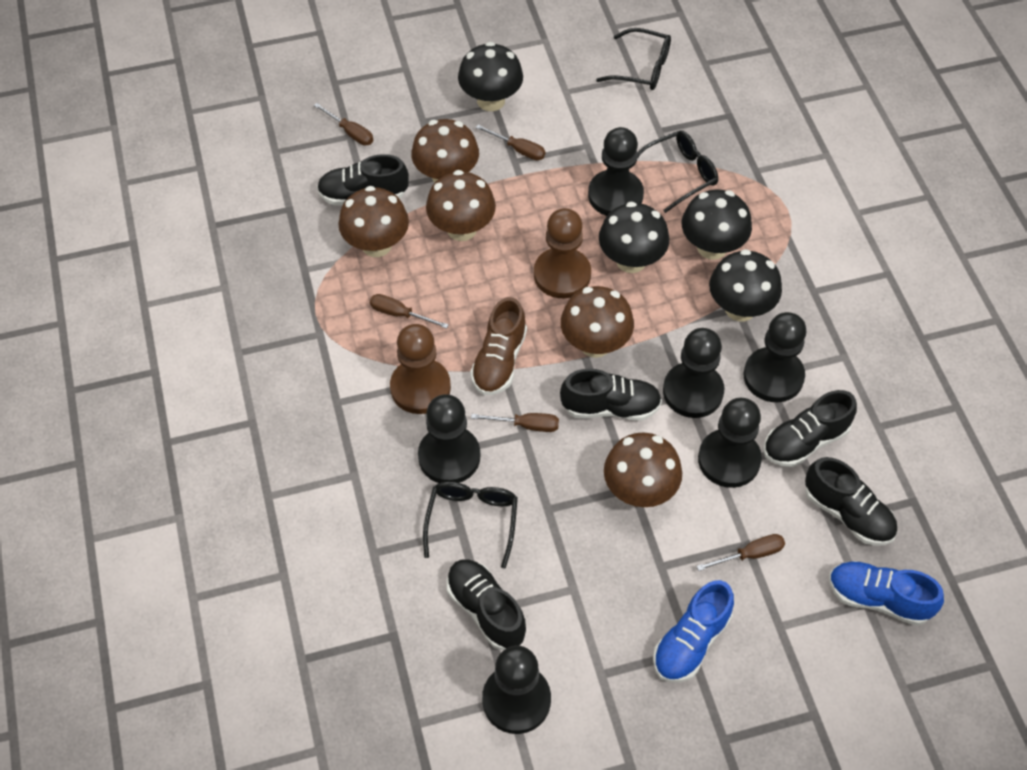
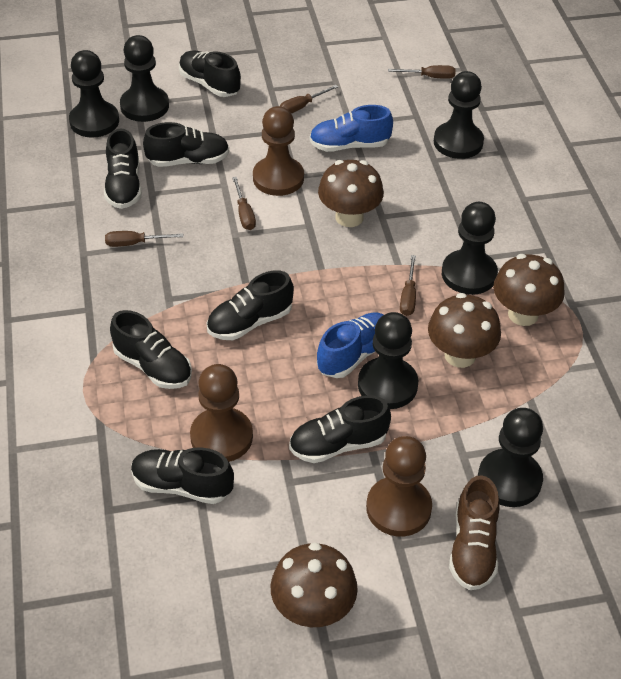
black glasses: [423,482,518,568] [596,28,671,90] [637,131,718,213] = 3 -> none = 0
black mushroom: [458,42,523,111] [599,202,669,273] [682,190,752,260] [709,249,782,322] = 4 -> none = 0
black shoe: [317,154,409,205] [447,559,526,650] [560,369,662,421] [763,390,857,467] [805,457,897,546] = 5 -> [104,129,142,209] [110,310,192,389] [131,447,234,504] [143,122,229,167] [179,51,241,97] [207,270,294,340] [289,395,391,463] = 7
brown mushroom: [338,186,409,257] [411,119,479,183] [426,170,496,241] [561,286,634,358] [604,432,682,507] = 5 -> [271,542,358,627] [318,160,384,227] [428,293,501,368] [493,254,565,326] = 4
brown pawn: [390,324,451,414] [534,208,591,298] = 2 -> [190,364,253,462] [253,106,304,196] [366,436,432,536] = 3

